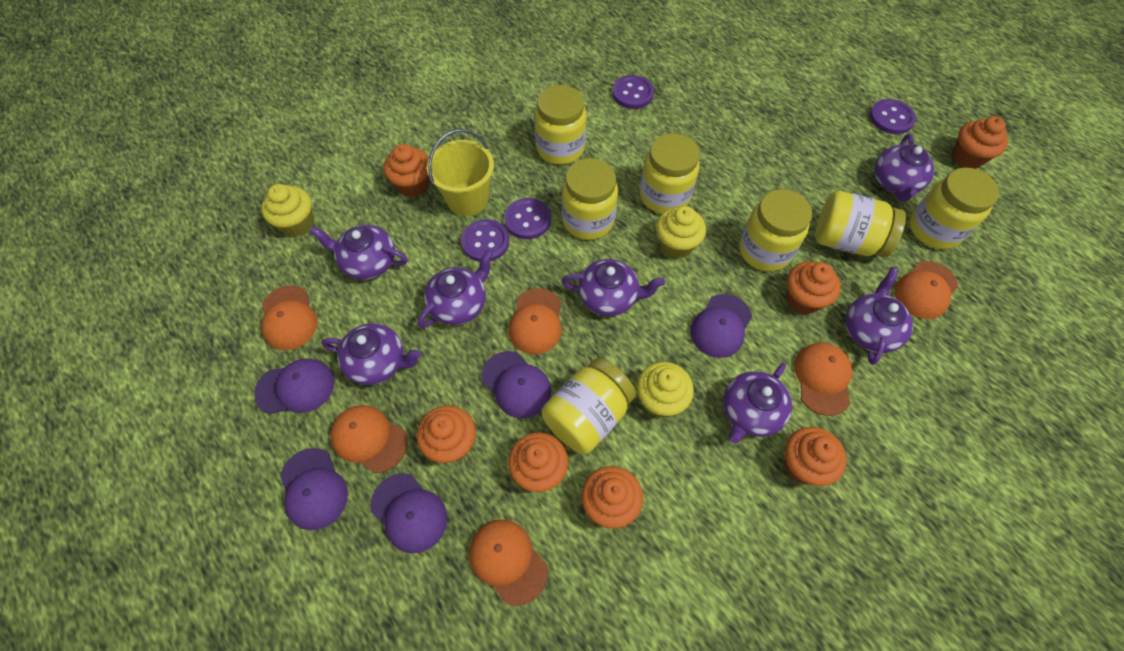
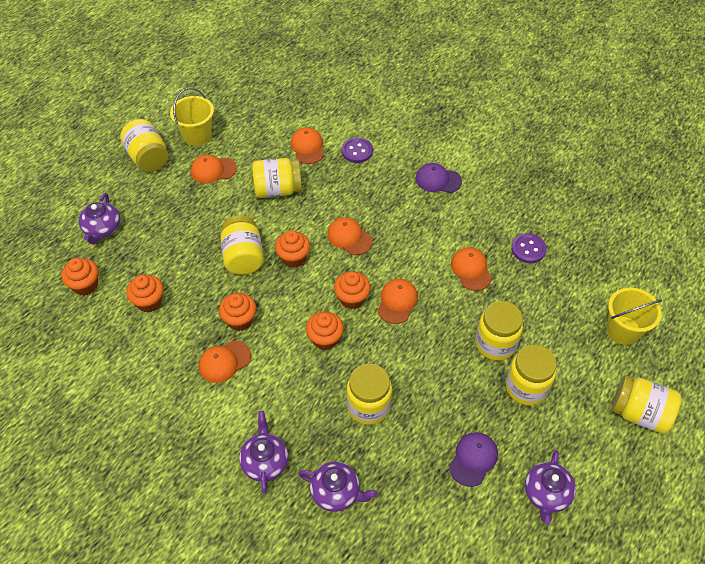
orange cupcake: [384,144,429,197] [417,406,476,463] [508,433,568,492] [581,466,643,529] [784,427,847,486] [786,261,841,314] [952,116,1008,169] = 7 -> [61,258,98,295] [126,275,164,312] [219,293,256,331] [275,231,310,268] [306,311,344,350] [334,272,371,309] = 6
purple button: [461,219,509,262] [504,198,551,239] [612,75,654,109] [870,99,916,134] = 4 -> [342,137,373,163] [511,233,547,263] = 2
purple cap: [254,359,334,414] [280,448,348,530] [370,473,447,554] [482,351,551,419] [690,294,752,358] = 5 -> [416,163,462,193] [449,432,498,487] = 2
purple teapot: [309,225,408,280] [322,323,421,385] [418,250,493,328] [562,259,665,316] [723,363,792,443] [845,267,913,365] [874,134,934,202] = 7 -> [78,193,120,244] [239,411,288,494] [298,462,377,512] [525,450,576,524] = 4
yellow bucket: [427,129,494,216] = 1 -> [170,88,214,146] [607,288,662,345] = 2
yellow cupcake: [261,184,314,237] [637,362,694,418] [656,206,706,258] = 3 -> none = 0

